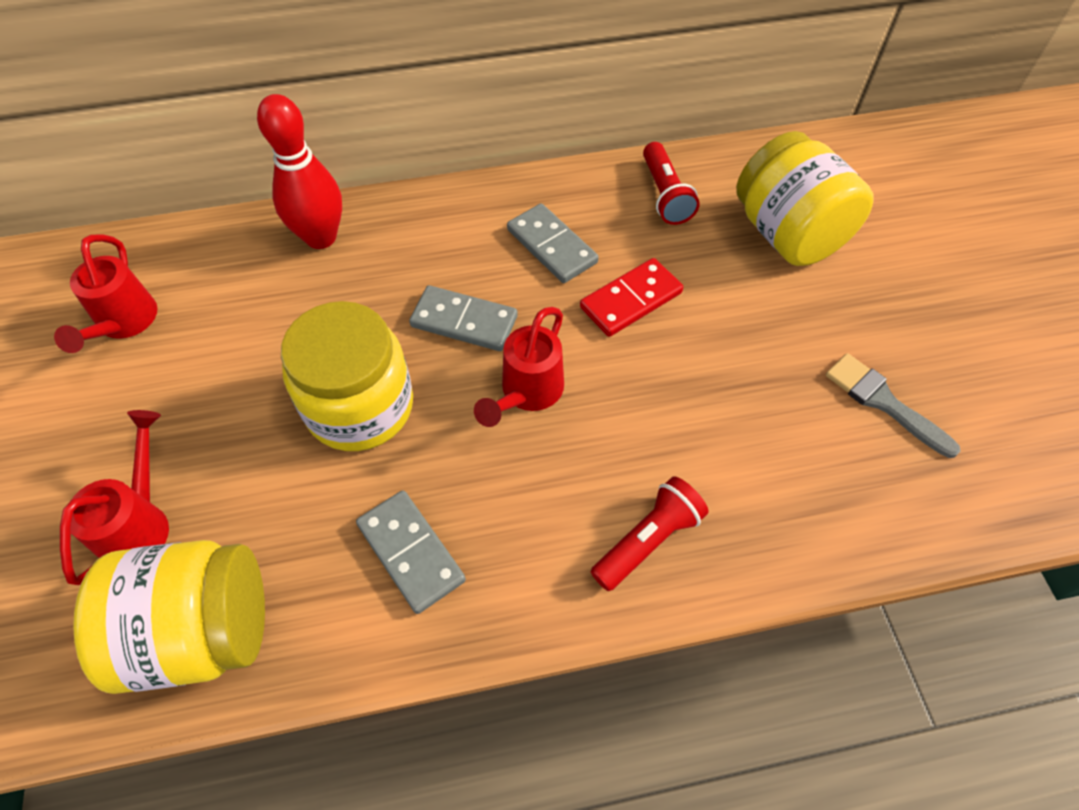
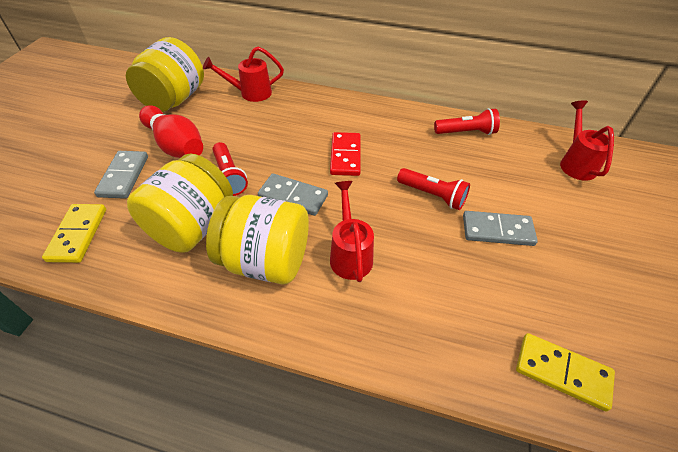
grey brush: [826,353,961,458] = 1 -> none = 0
red flashlight: [591,476,708,591] [643,142,700,225] = 2 -> [213,142,248,196] [397,168,470,210] [434,108,500,135] = 3
yellow domino: none = 0 -> [42,204,106,263] [516,333,615,411] = 2

